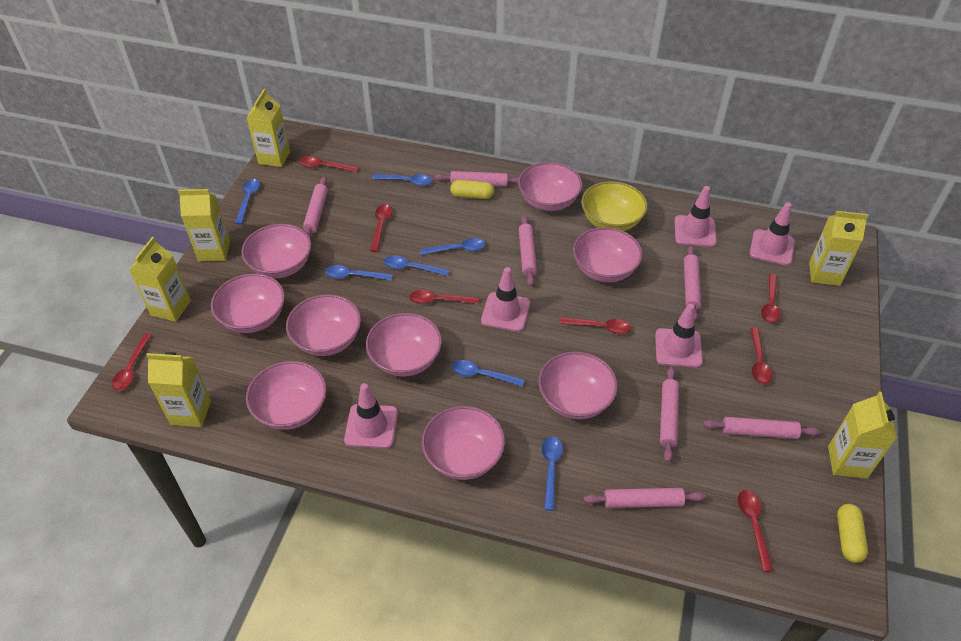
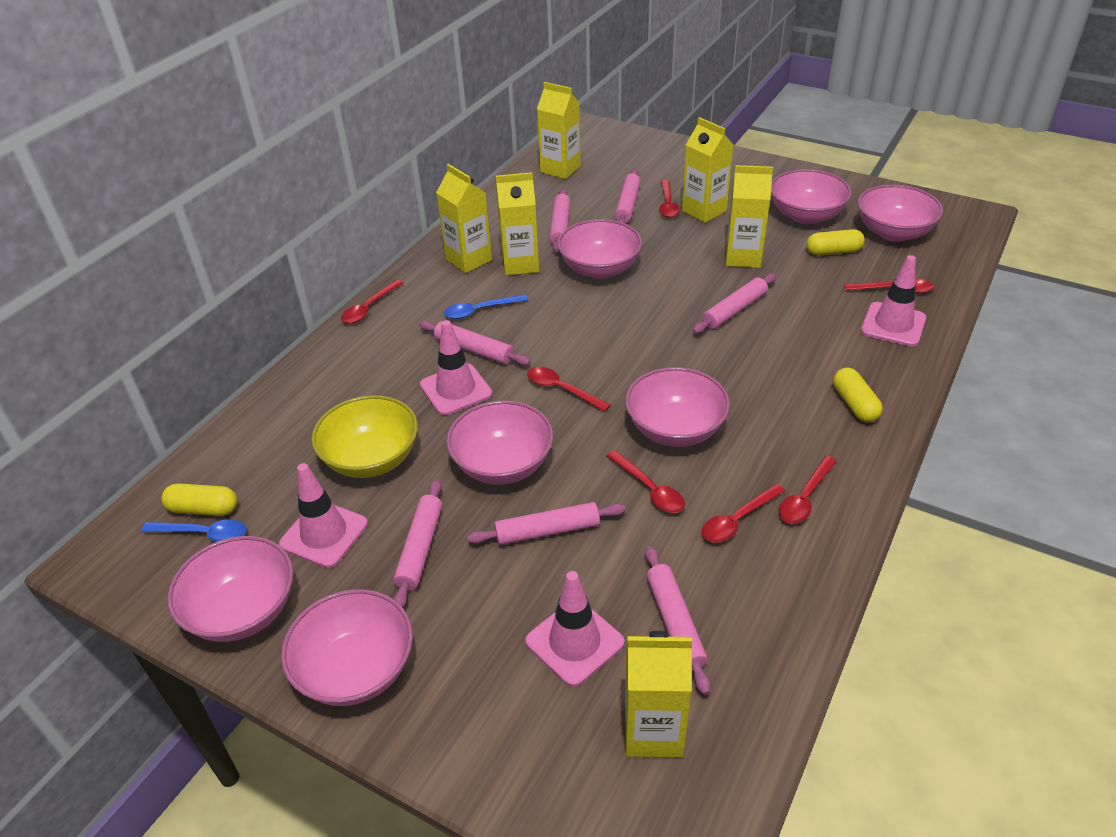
blue spoon: [235,179,260,224] [325,265,393,280] [372,174,432,186] [384,256,450,276] [420,238,485,255] [451,360,525,387] [542,436,563,511] = 7 -> [141,519,247,542] [444,294,528,319] = 2
pink bowl: [211,274,285,333] [241,224,311,278] [246,361,327,430] [286,294,361,356] [366,313,442,377] [422,406,505,480] [518,162,582,211] [538,352,618,419] [573,227,643,282] = 9 -> [167,536,294,642] [281,589,413,706] [446,400,553,485] [557,219,642,279] [625,367,730,447] [771,169,852,224] [858,185,943,242] = 7
pink traffic cone: [344,383,398,449] [481,267,530,332] [655,304,703,368] [674,186,717,247] [750,202,795,266] = 5 -> [279,463,368,568] [420,320,492,415] [525,571,624,687] [861,255,926,347] = 4
red spoon: [112,334,152,391] [299,156,359,172] [370,204,392,252] [409,290,479,304] [559,317,631,334] [737,490,774,572] [750,327,772,385] [761,274,781,323] = 8 -> [341,279,403,324] [527,367,611,412] [607,450,685,513] [659,180,680,218] [702,484,785,543] [779,455,837,524] [844,278,934,293] = 7
yellow capsule: [450,180,494,199] [837,504,868,563] = 2 -> [161,483,237,516] [806,229,865,255] [833,368,883,422] = 3

